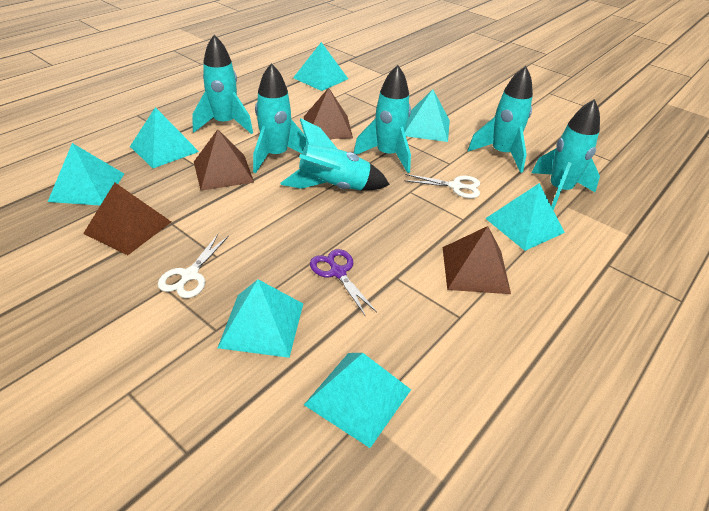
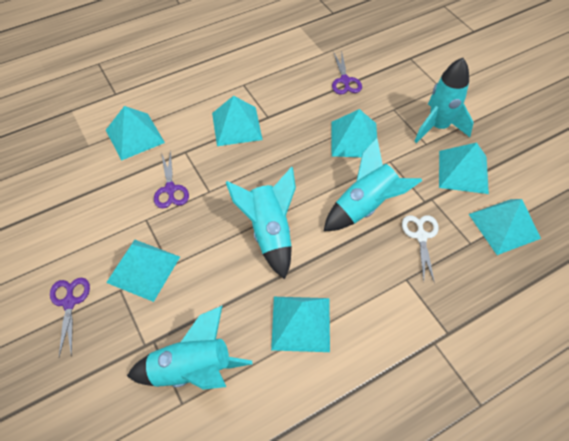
brown pyramid: [83,182,171,255] [194,129,254,191] [304,88,353,139] [442,226,511,294] = 4 -> none = 0
purple scissors: [310,249,377,317] = 1 -> [50,278,90,356] [154,150,189,208] [332,53,362,95] = 3
turquoise rocket: [192,35,253,134] [253,63,307,173] [280,119,390,190] [354,65,411,173] [467,66,533,173] [532,99,600,211] = 6 -> [127,305,252,390] [226,167,296,279] [324,138,422,231] [414,58,474,143] = 4
white scissors: [158,234,229,298] [404,174,480,198] = 2 -> [402,215,439,284] = 1

